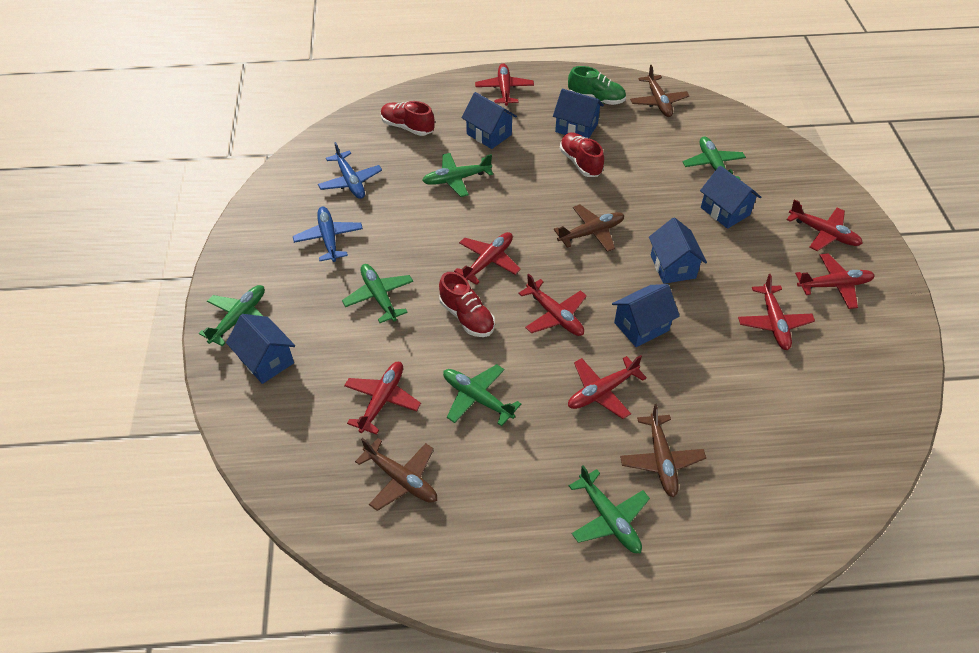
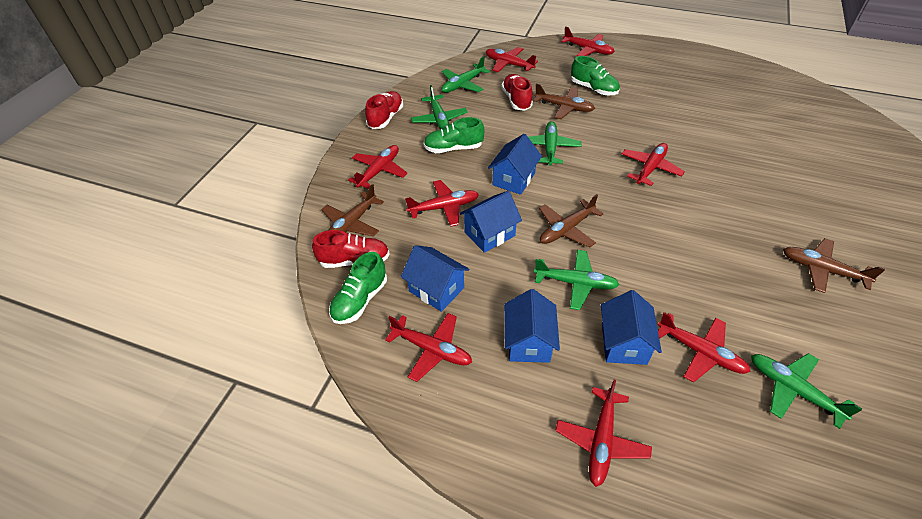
blue house: [226,314,295,384] [462,92,517,149] [553,89,604,138] [612,284,680,347] [649,217,707,284] [700,166,761,229] = 6 -> [401,245,469,312] [459,191,522,253] [488,134,542,195] [504,289,560,363] [601,290,662,365] = 5
blue plane: [293,206,363,262] [318,142,382,199] = 2 -> none = 0
green plane: [199,285,265,346] [342,264,413,323] [422,153,493,197] [443,364,521,426] [569,465,650,553] [683,136,746,180] = 6 -> [411,85,468,130] [442,56,490,93] [528,121,581,166] [534,250,620,310] [751,353,862,429] = 5
green shoe: [568,66,626,105] = 1 -> [329,252,387,324] [424,117,484,153] [571,56,620,95] = 3

